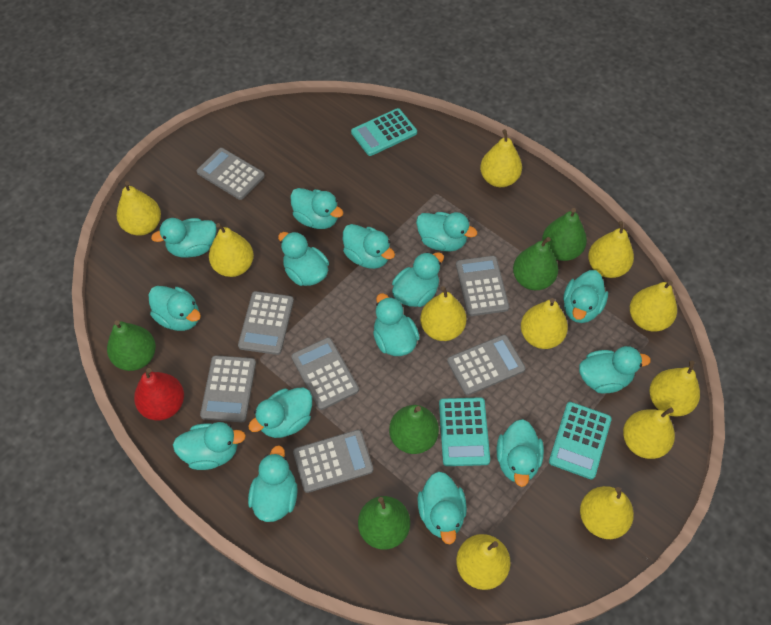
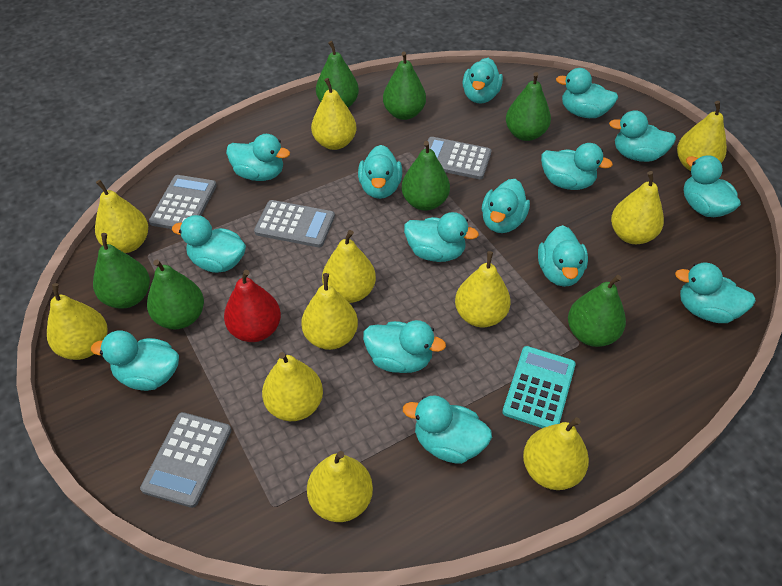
green pear: [107,320,156,371] [358,496,410,550] [389,405,439,454] [513,237,558,290] [542,208,587,261] = 5 -> [93,233,150,309] [147,260,204,329] [316,41,359,108] [383,51,426,120] [402,141,450,211] [506,72,551,141] [568,275,626,347] = 7
grey calculator: [197,148,265,200] [200,355,256,422] [238,291,294,355] [291,337,359,410] [293,430,373,493] [447,335,526,395] [456,256,509,316] = 7 -> [140,412,231,508] [149,175,217,229] [254,200,335,247] [424,137,491,179] = 4
turquoise calculator: [351,108,417,156] [439,397,490,466] [549,402,612,479] = 3 -> [502,346,576,428] = 1

